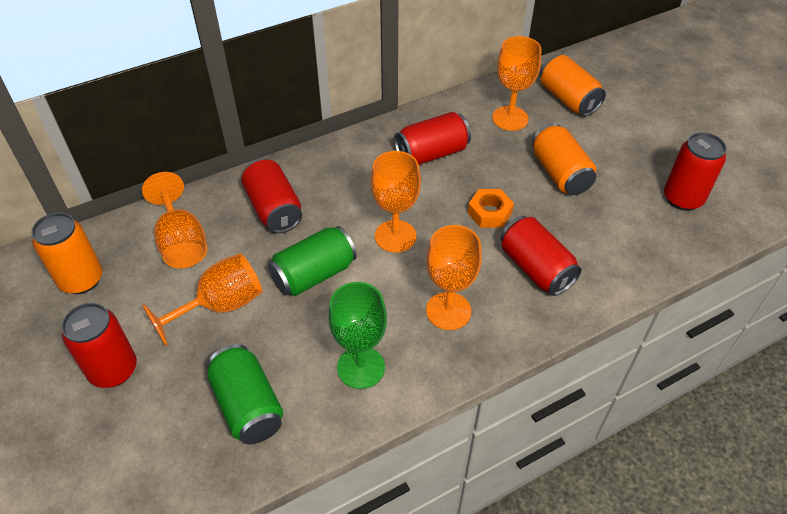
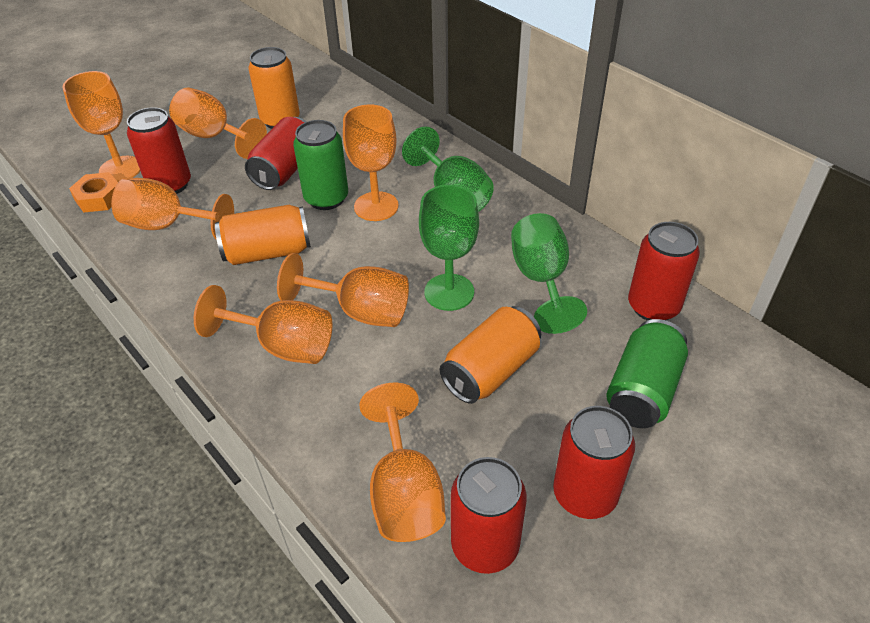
green goblet: [328,282,387,389] = 1 -> [402,126,494,212] [419,185,479,311] [511,213,587,334] = 3
orange goblet: [142,172,207,268] [142,253,262,346] [371,151,421,253] [426,225,482,330] [492,36,541,131] = 5 -> [63,71,140,182] [111,178,234,240] [169,88,267,159] [194,285,332,364] [277,253,409,327] [343,104,399,221] [359,383,446,542] = 7

